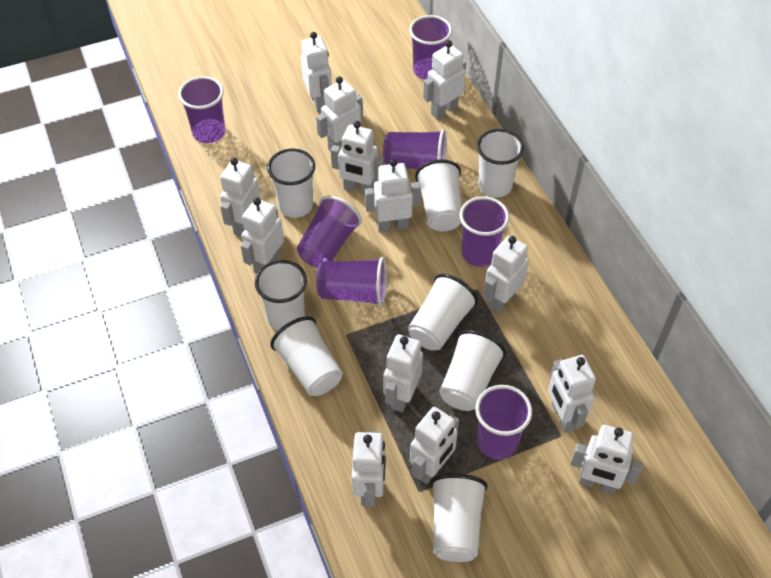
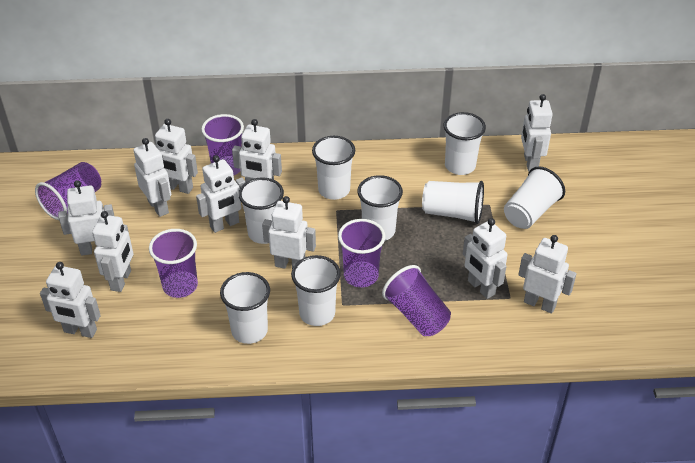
purple cup: [178,76,226,143] [297,195,362,268] [316,257,387,307] [383,129,447,169] [409,15,452,80] [460,196,509,267] [475,385,532,460] = 7 -> [35,162,101,220] [149,229,198,298] [201,114,244,175] [338,219,385,287] [382,265,451,336] = 5
white robot: [220,158,261,237] [241,198,284,274] [301,32,332,112] [316,76,363,151] [331,121,384,195] [352,431,386,507] [365,159,421,232] [384,334,423,412] [410,407,459,484] [423,40,466,119] [483,236,529,314] [548,355,596,433] [571,425,643,494] = 13 -> [40,262,101,338] [58,180,114,256] [92,211,133,292] [133,138,171,217] [154,119,198,194] [196,155,245,233] [232,119,282,182] [262,196,316,269] [463,218,508,299] [518,235,577,313] [521,94,553,172] = 11

